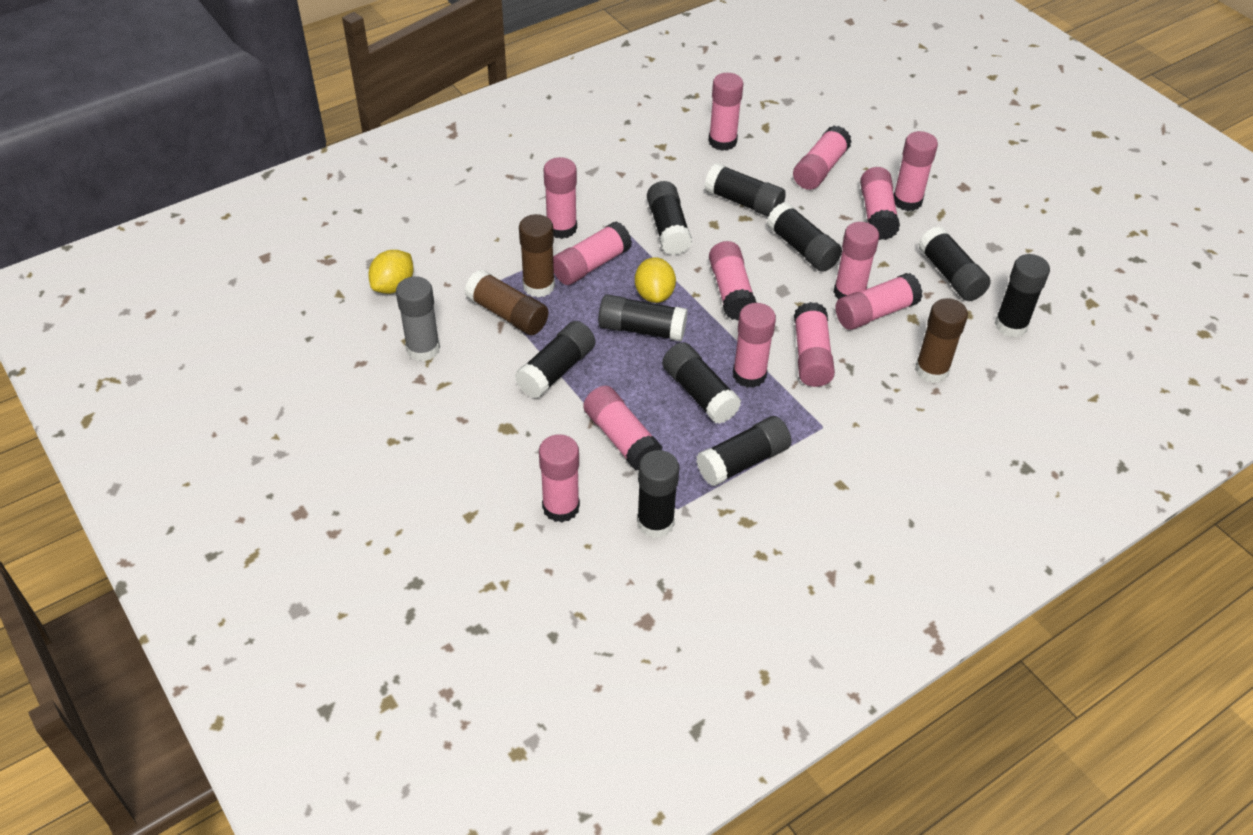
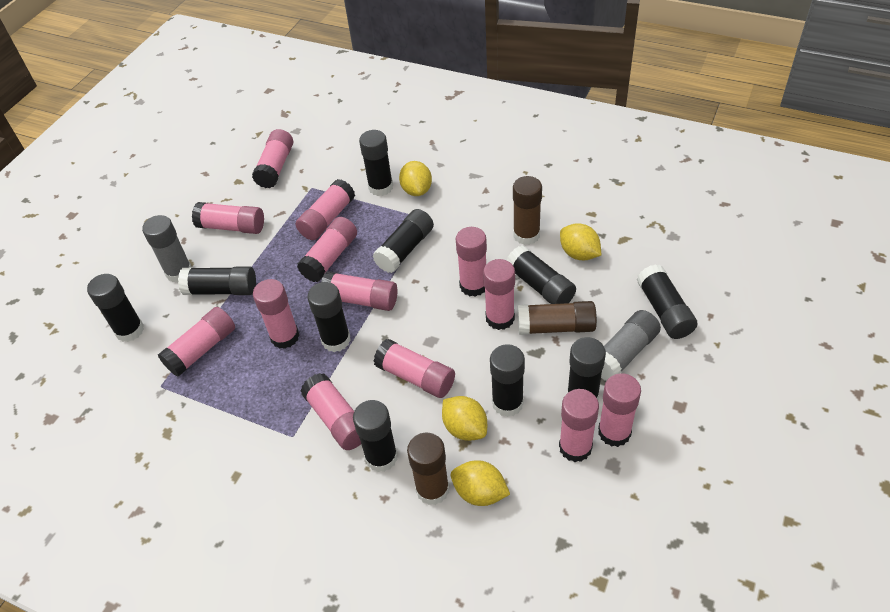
grey glue stick: [396,276,440,361] = 1 -> [142,215,192,283] [601,310,661,380] = 2
yellow lemon: [368,250,414,294] [635,257,676,303] = 2 -> [399,161,432,196] [442,396,487,441] [451,460,510,506] [560,223,601,260] = 4

